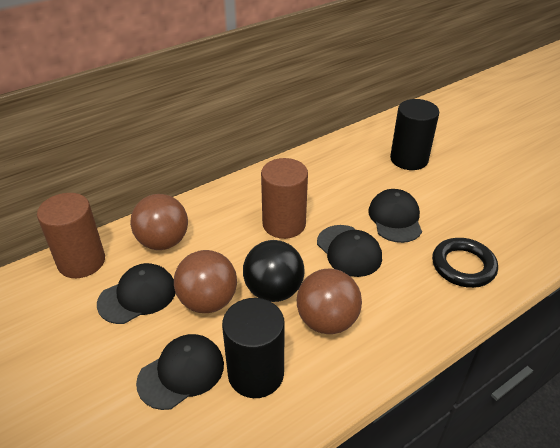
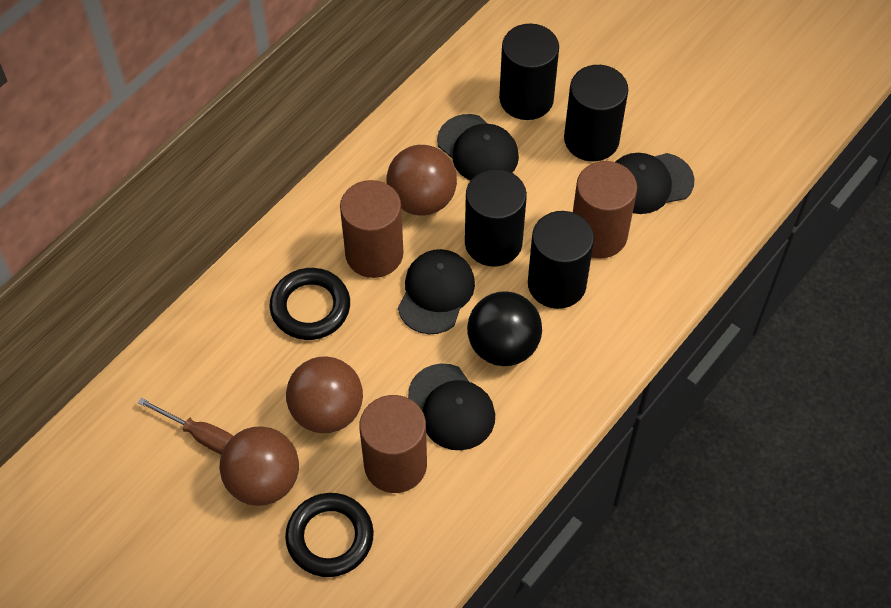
black cylinder: [222,298,285,398] [390,99,439,170] = 2 -> [465,169,527,267] [499,24,559,120] [528,211,594,309] [564,65,628,161] = 4
black ring: [432,238,498,288] = 1 -> [269,268,350,340] [285,493,374,577] = 2
brown cylinder: [37,193,105,278] [261,158,308,239] = 2 -> [340,180,403,278] [359,395,427,493] [573,161,637,259] = 3
brown screwdriver: none = 0 -> [138,398,233,455] = 1

